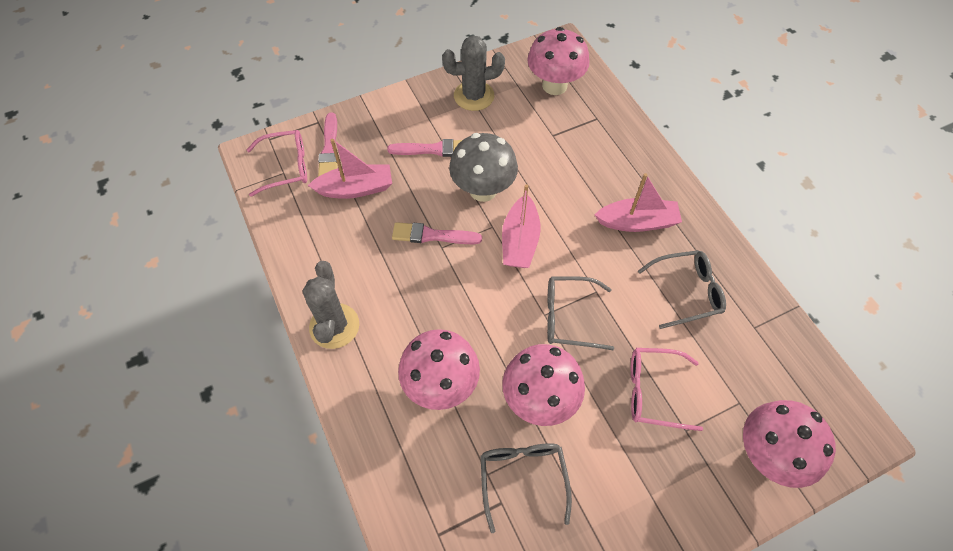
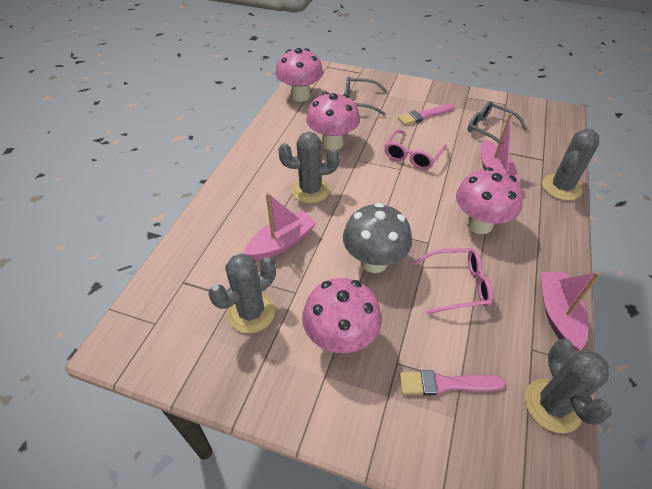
grey cactus: [302,261,359,349] [442,35,505,111] = 2 -> [209,253,276,333] [279,132,340,203] [525,339,612,433] [542,129,599,201] = 4
grey glasses: [481,443,572,533] [547,276,614,350] [638,250,726,329] = 3 -> [344,76,387,115] [468,101,528,144] = 2
pink brush: [318,113,338,177] [387,139,462,157] [392,222,482,244] = 3 -> [398,104,455,125] [399,370,505,395] = 2

